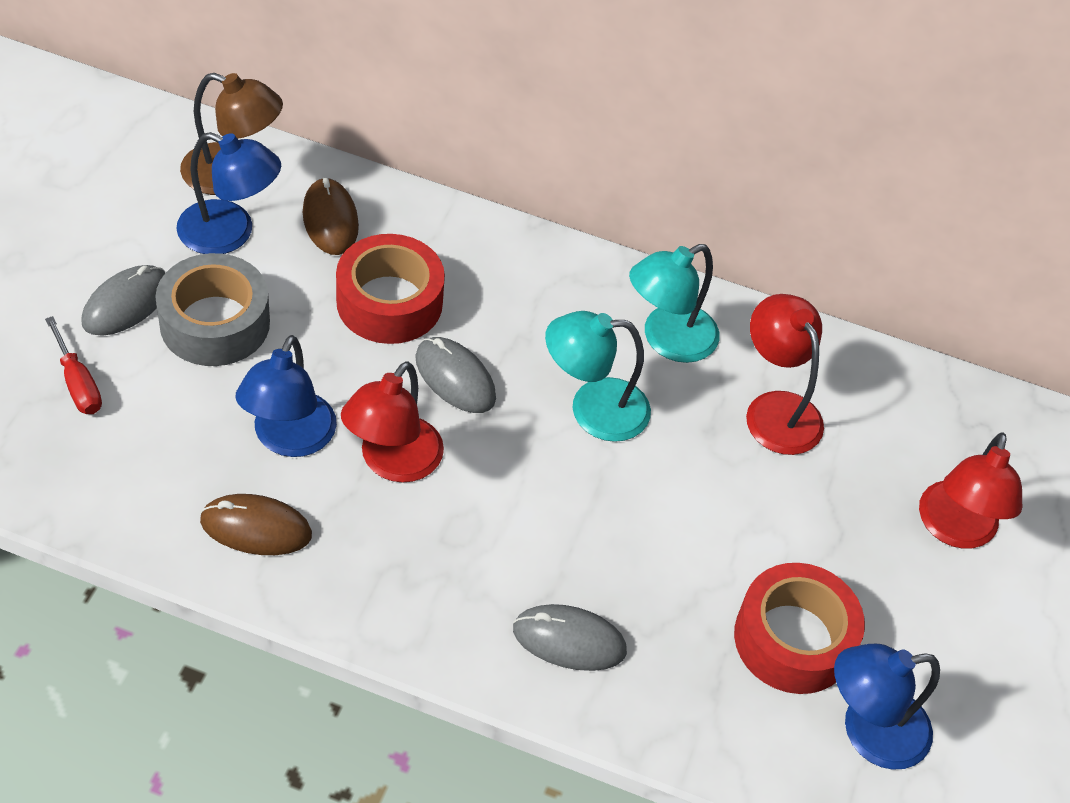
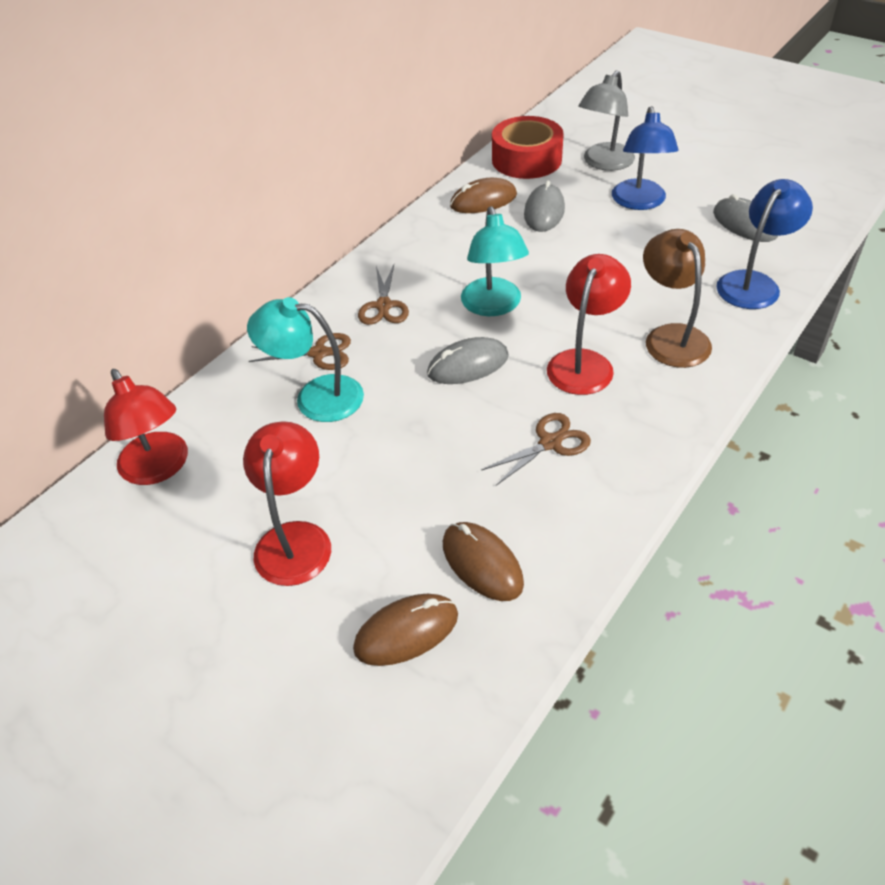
blue lamp: [176,132,281,254] [236,335,337,457] [834,644,940,770] = 3 -> [612,106,679,210] [717,179,813,309] = 2
brown mouse: [200,494,312,555] [303,178,359,255] = 2 -> [353,594,458,666] [443,522,524,601] [450,178,517,213] = 3
brown scissors: none = 0 -> [249,333,351,370] [358,265,409,325] [482,413,591,486] = 3
grey lamp: none = 0 -> [578,70,635,171] = 1
grey tape: [155,253,270,366] = 1 -> none = 0
red screwdriver: [45,316,102,414] = 1 -> none = 0
red tape: [336,234,445,344] [734,563,865,694] = 2 -> [492,116,564,179] = 1

